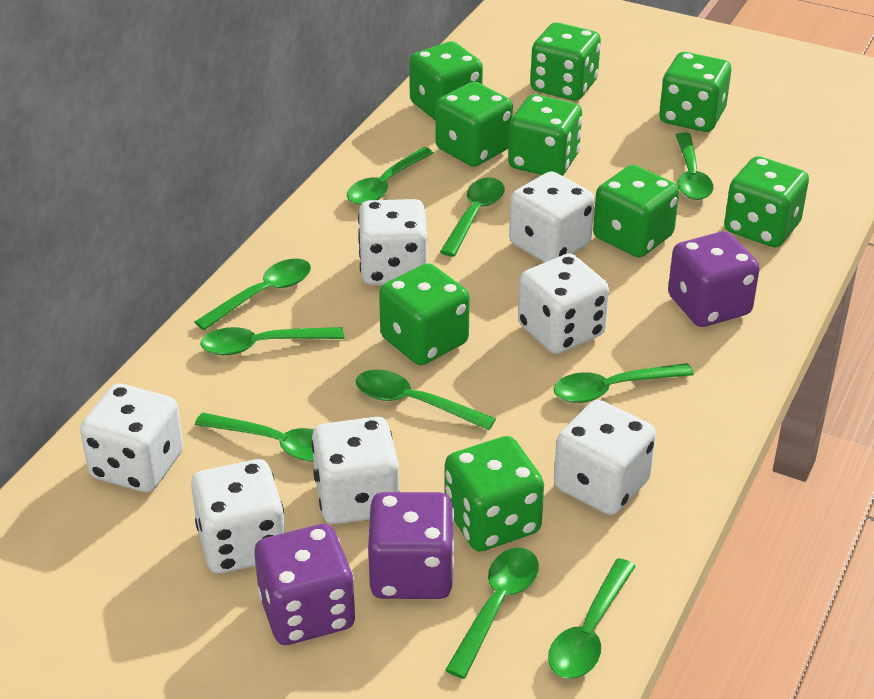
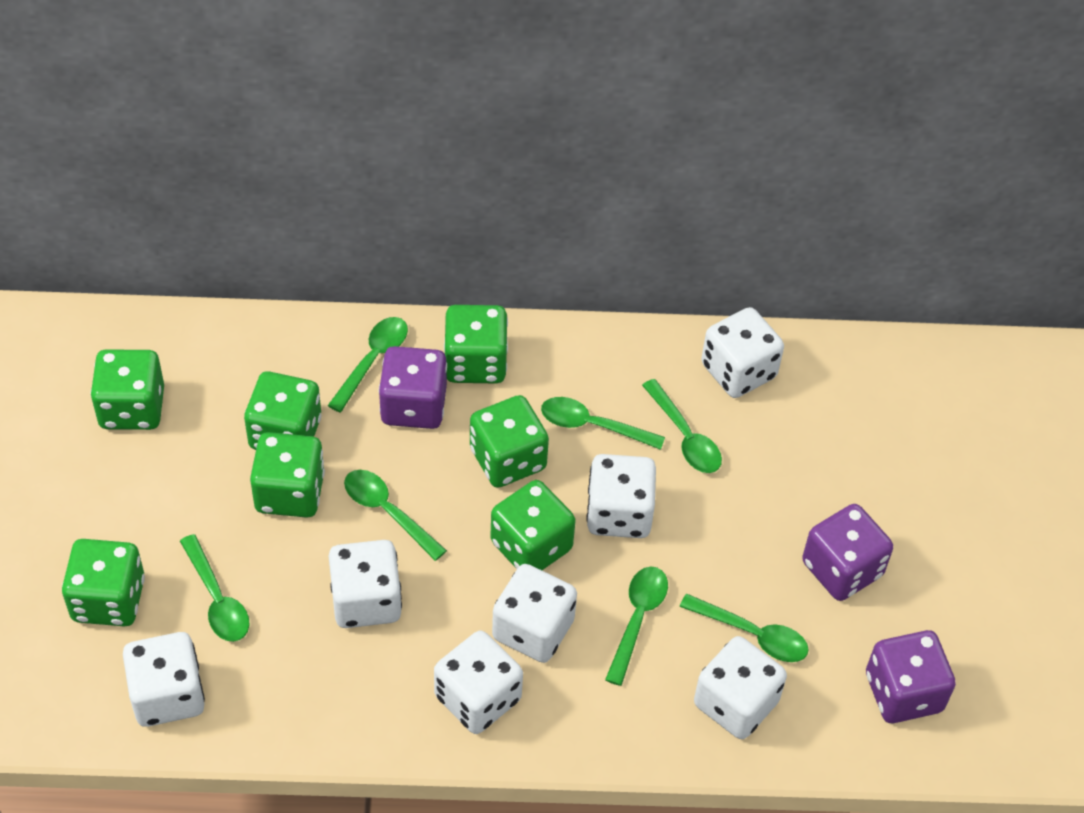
green dice: [379,263,470,365] [409,41,483,120] [435,82,513,167] [445,436,544,552] [508,94,582,176] [530,22,601,101] [593,165,679,258] [659,52,731,132] [724,156,809,247] = 9 -> [62,539,145,627] [91,349,164,430] [244,371,321,450] [250,432,325,518] [444,305,508,384] [470,395,549,488] [490,480,575,570] = 7
green spoon: [195,258,311,331] [195,412,314,461] [200,327,344,355] [347,147,434,205] [356,370,496,430] [440,178,504,257] [445,548,539,679] [548,558,636,679] [553,363,694,403] [676,133,713,200] = 10 -> [180,534,249,642] [328,317,408,412] [344,470,447,561] [541,397,665,450] [605,566,668,686] [642,379,722,473] [679,594,809,662] = 7

